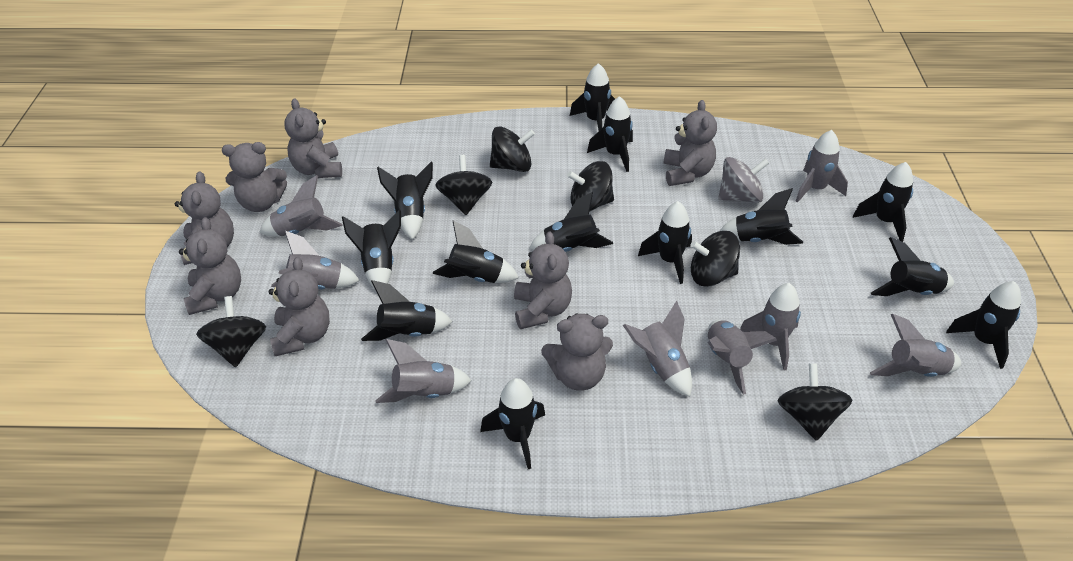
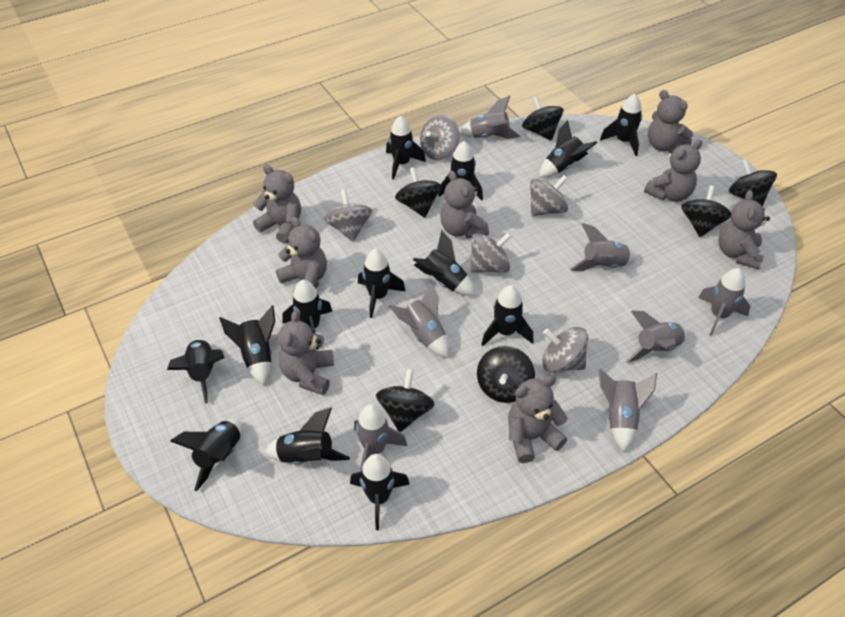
grey rocket: [259,175,343,236] [271,231,360,289] [375,339,472,403] [623,301,692,397] [708,320,777,395] [740,283,801,371] [796,130,848,203] [870,314,961,377] = 8 -> [354,404,407,472] [389,282,449,358] [459,95,520,139] [570,223,637,271] [599,368,657,452] [626,311,688,363] [698,268,750,336] = 7
grey spinning top: [718,157,769,203] = 1 -> [324,189,372,242] [420,115,460,160] [471,233,512,273] [530,175,568,216] [542,327,588,373] = 5

